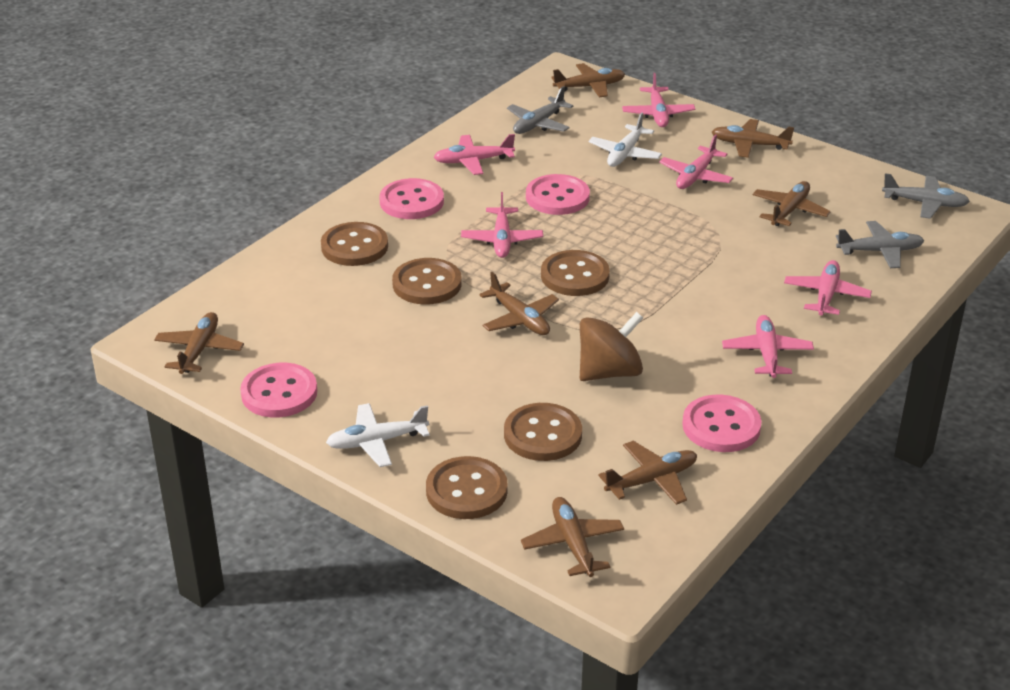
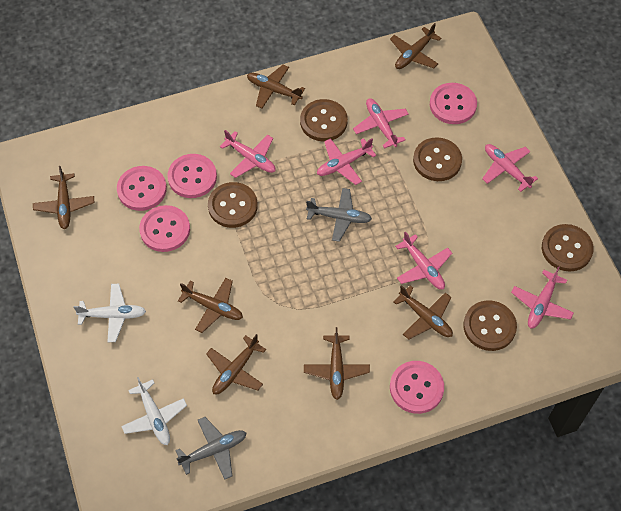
brown spinning top: [580,312,643,381] = 1 -> none = 0
grey plane: [507,86,573,134] [836,221,924,268] [882,173,970,219] = 3 -> [175,417,246,480] [306,188,372,242] = 2
pink button: [240,363,317,417] [379,178,444,219] [526,174,590,215] [682,395,762,452] = 4 -> [117,166,167,211] [139,205,190,252] [168,154,217,198] [390,361,444,414] [430,83,477,124] = 5

